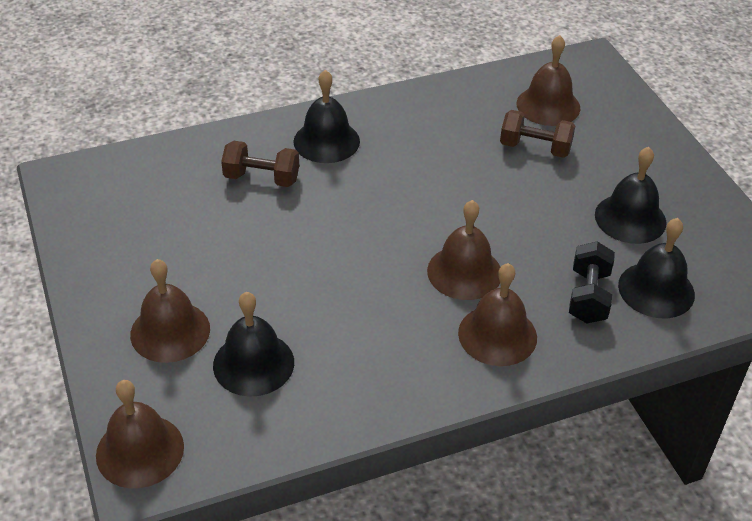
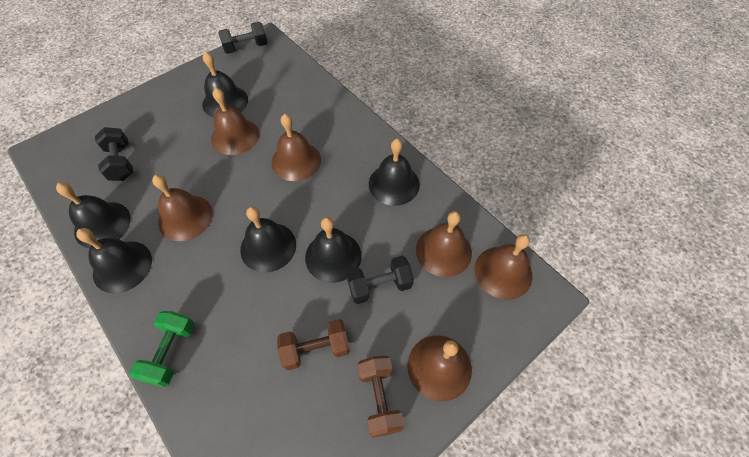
black bell: [213,292,294,397] [293,70,360,163] [595,147,667,244] [618,218,695,318] = 4 -> [56,182,131,248] [76,228,152,293] [202,51,248,118] [240,207,296,273] [305,217,362,283] [369,139,420,206] = 6
black dumbbell: [569,241,615,323] = 1 -> [95,127,133,181] [218,22,268,54] [347,256,414,304] = 3
brown bell: [96,380,184,488] [130,259,210,363] [427,200,500,300] [458,263,537,366] [517,35,580,126] = 5 -> [152,175,213,241] [211,88,259,155] [272,114,321,181] [407,336,472,401] [416,211,472,277] [474,234,532,300] = 6
green dumbbell: none = 0 -> [129,311,195,387] = 1

